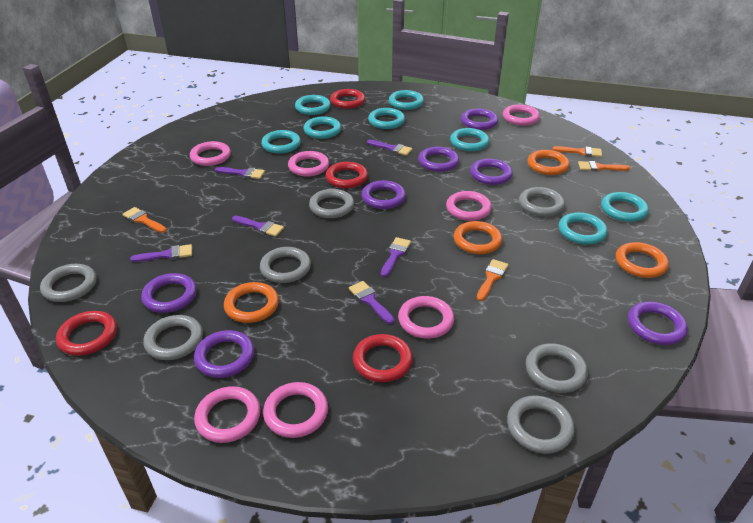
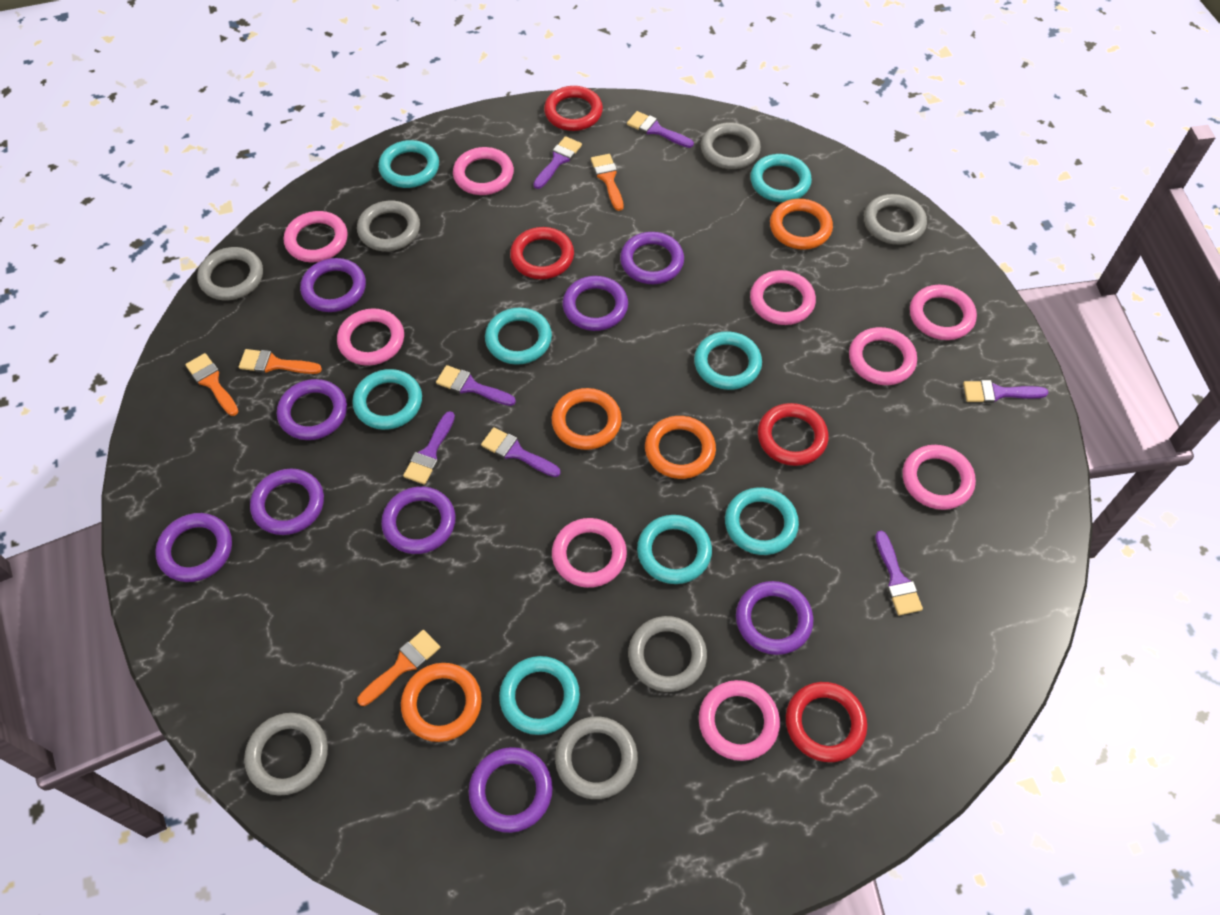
pink ring: [190,141,231,166] [194,386,261,443] [263,382,328,438] [288,151,329,176] [398,296,454,339] [446,191,492,221] [503,104,540,125] = 7 -> [284,211,348,262] [337,308,404,366] [453,147,514,195] [552,518,627,588] [699,680,780,761] [750,270,816,325] [849,327,917,385] [903,445,976,510] [910,285,977,340] = 9
purple brush: [130,244,192,262] [215,167,265,179] [232,216,284,237] [349,281,394,324] [367,140,412,156] [381,237,411,277] = 6 -> [403,411,455,485] [436,365,516,406] [481,427,561,477] [533,136,582,189] [627,111,694,148] [875,531,923,615] [963,380,1048,403] = 7
purple ring: [141,273,197,313] [194,330,254,378] [362,180,406,209] [418,147,459,172] [461,108,498,130] [470,158,513,185] [628,301,688,345] = 7 -> [155,513,232,582] [250,469,324,535] [277,379,347,440] [300,258,366,312] [381,487,456,554] [469,747,553,833] [562,276,628,331] [620,232,684,284] [736,581,813,655] = 9

